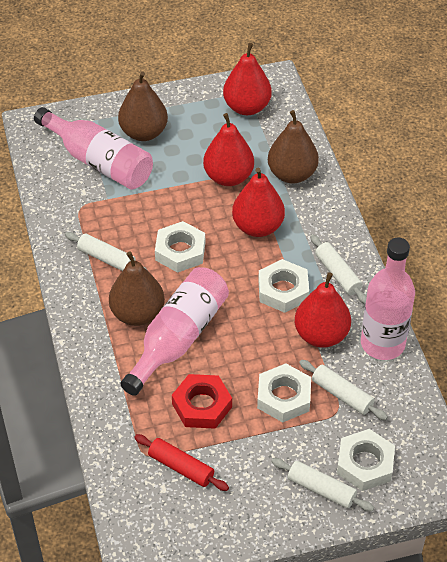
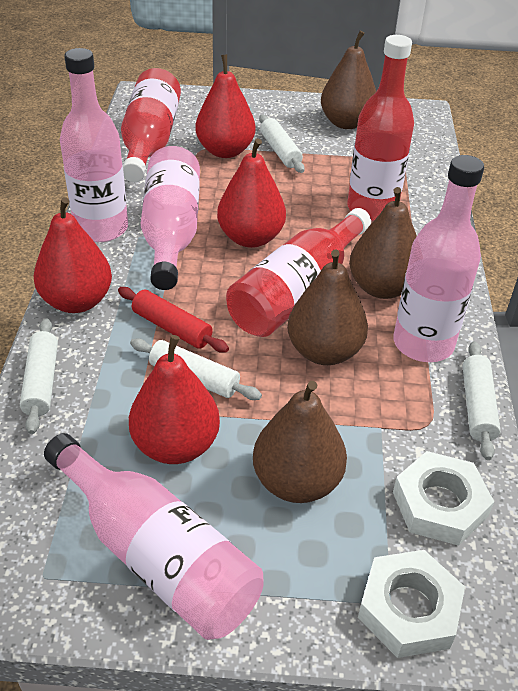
brown pear: [109,252,165,326] [118,72,168,141] [268,110,319,183] = 3 -> [253,381,347,503] [287,250,368,365] [321,30,376,129] [349,187,417,299] = 4
pink bottle: [34,107,153,189] [120,267,229,396] [361,238,415,360] = 3 -> [44,433,264,640] [60,48,128,242] [141,146,200,290] [393,155,484,362] = 4
red bottle: none = 0 -> [121,68,181,182] [226,208,371,337] [347,35,414,221] = 3
red nut: [172,374,232,429] = 1 -> none = 0
white nut: [155,221,205,273] [257,363,311,422] [258,259,309,313] [337,429,395,491] = 4 -> [358,550,465,658] [393,451,494,546] = 2

